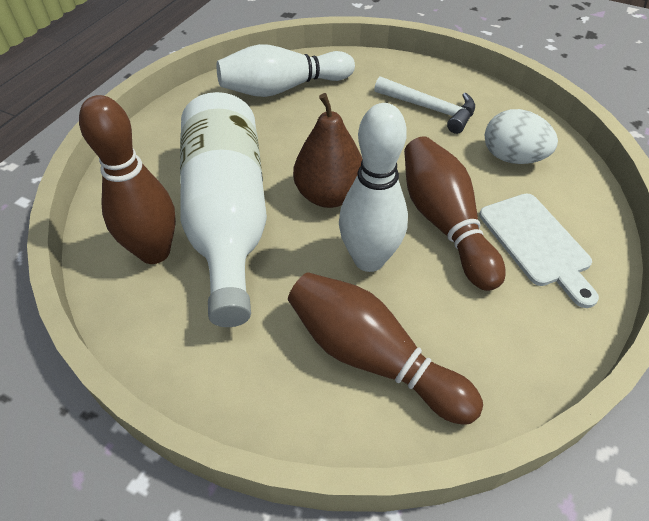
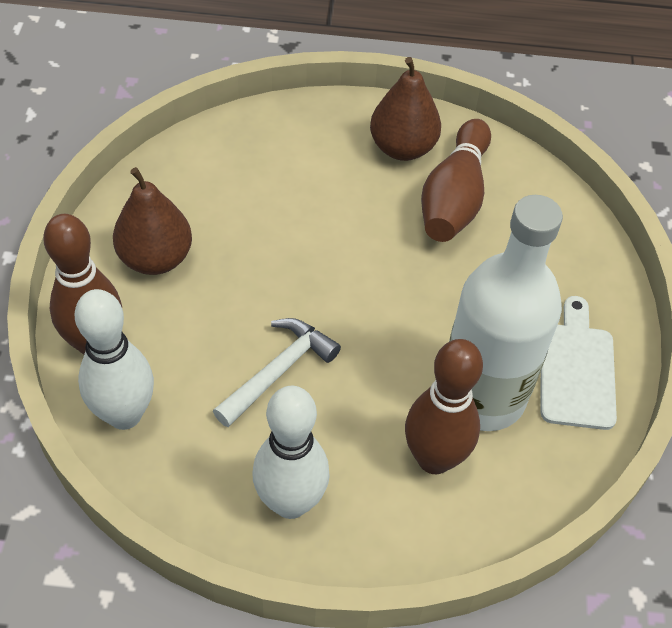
brown pear: [293,93,362,208] = 1 -> [113,167,192,275] [370,57,441,161] = 2
white egg: [485,109,558,164] = 1 -> none = 0

